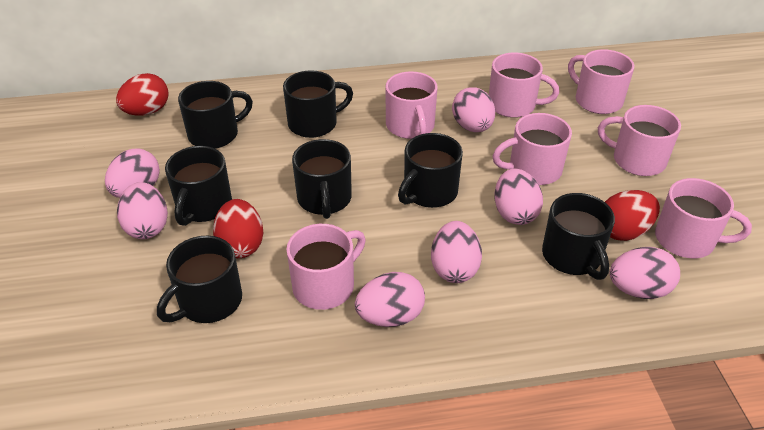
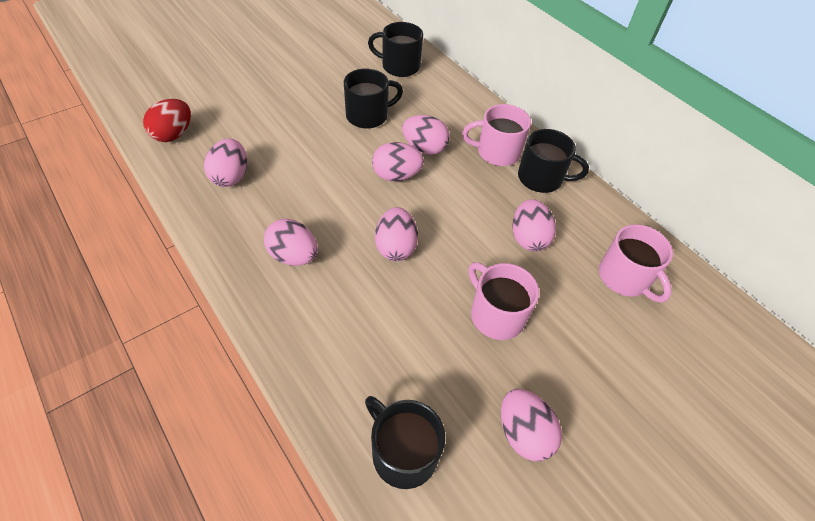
black mug: [157,236,242,323] [165,146,232,226] [178,81,253,149] [283,70,353,138] [292,139,352,219] [398,133,463,208] [542,193,615,280] = 7 -> [344,69,403,129] [365,396,445,489] [368,22,423,77] [518,129,589,193] = 4
pink mug: [286,224,366,310] [385,71,438,139] [489,52,559,118] [492,113,572,185] [568,49,634,114] [598,105,681,176] [655,178,752,258] = 7 -> [462,104,531,166] [468,262,539,340] [599,224,673,303] = 3
red egg: [116,73,169,115] [213,199,263,258] [605,190,660,241] = 3 -> [143,99,191,142] = 1

